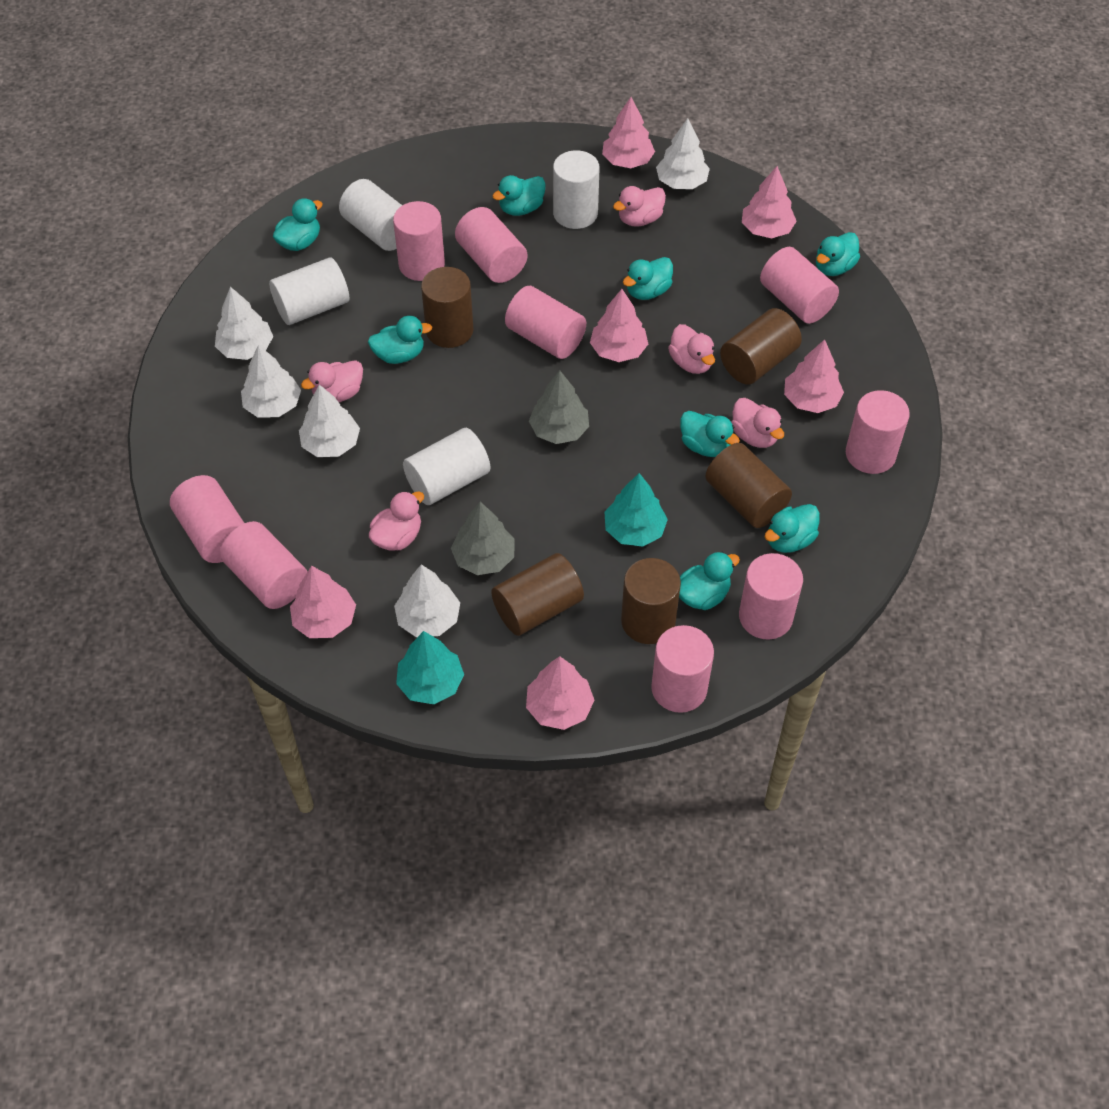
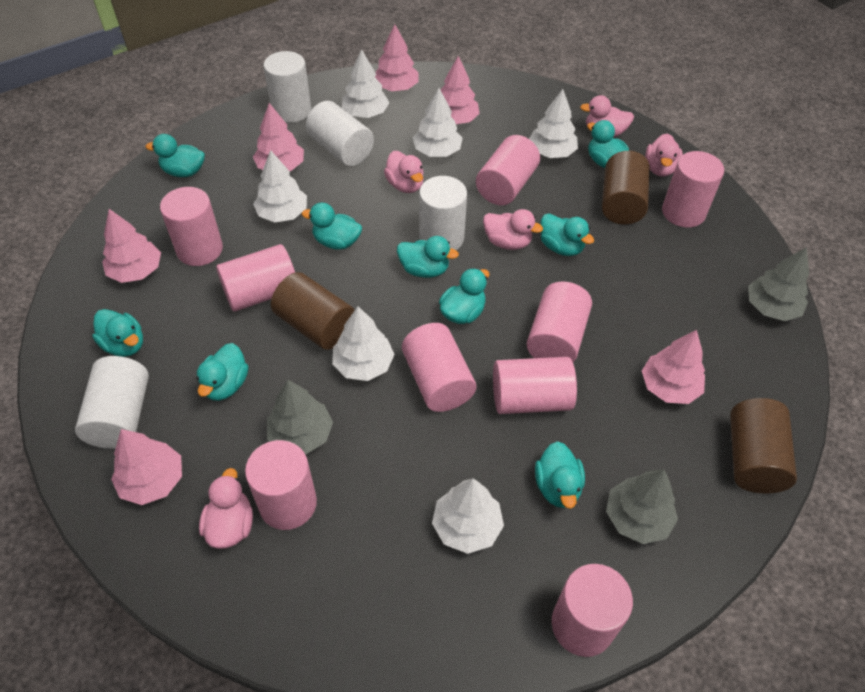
brown cylinder: [421,267,474,348] [491,553,584,636] [621,558,681,644] [705,443,792,528] [720,308,802,385] = 5 -> [271,272,355,350] [602,151,650,224] [730,398,797,494] = 3
grey tree: [451,502,514,575] [529,370,589,444] = 2 -> [267,380,333,454] [606,469,678,544] [748,247,809,321] = 3
turquoise duck: [273,198,323,251] [368,316,432,364] [493,175,546,216] [623,257,673,300] [679,552,740,610] [680,411,740,457] [765,504,820,553] [816,232,860,276] = 8 -> [92,309,143,357] [146,134,205,177] [196,343,248,401] [302,203,362,250] [397,236,459,278] [439,268,489,324] [535,442,585,509] [540,213,594,256] [587,120,629,168] = 9
turquoise tree: [396,631,464,704] [604,473,668,547] = 2 -> none = 0
white tree: [215,287,273,360] [241,345,301,418] [299,384,360,457] [394,564,460,637] [656,118,710,189] = 5 -> [253,150,307,222] [332,306,395,381] [342,49,389,118] [413,88,463,157] [432,478,504,554] [529,89,578,158] = 6

